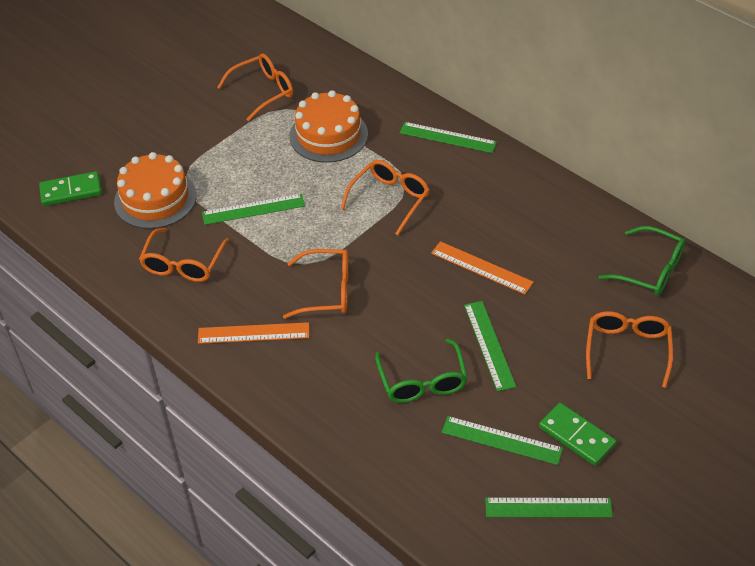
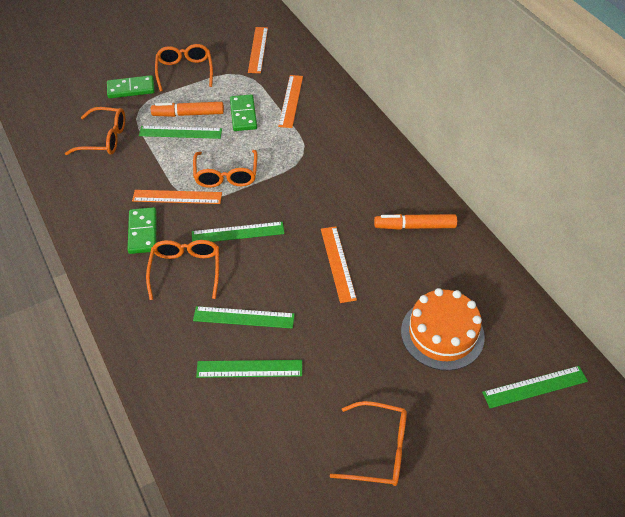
green domino: [39,171,102,206] [539,403,616,466] = 2 -> [107,75,155,98] [128,207,157,254] [230,94,257,131] = 3
green glasses: [375,339,468,403] [598,226,686,296] = 2 -> none = 0
orange cake: [114,152,197,229] [290,90,368,163] = 2 -> [401,288,485,371] = 1
orange marker: none = 0 -> [151,102,224,117] [374,214,457,230] = 2
orange ruler: [198,322,309,344] [431,241,534,295] = 2 -> [132,190,222,204] [248,27,268,73] [278,75,303,128] [321,226,357,303] = 4

